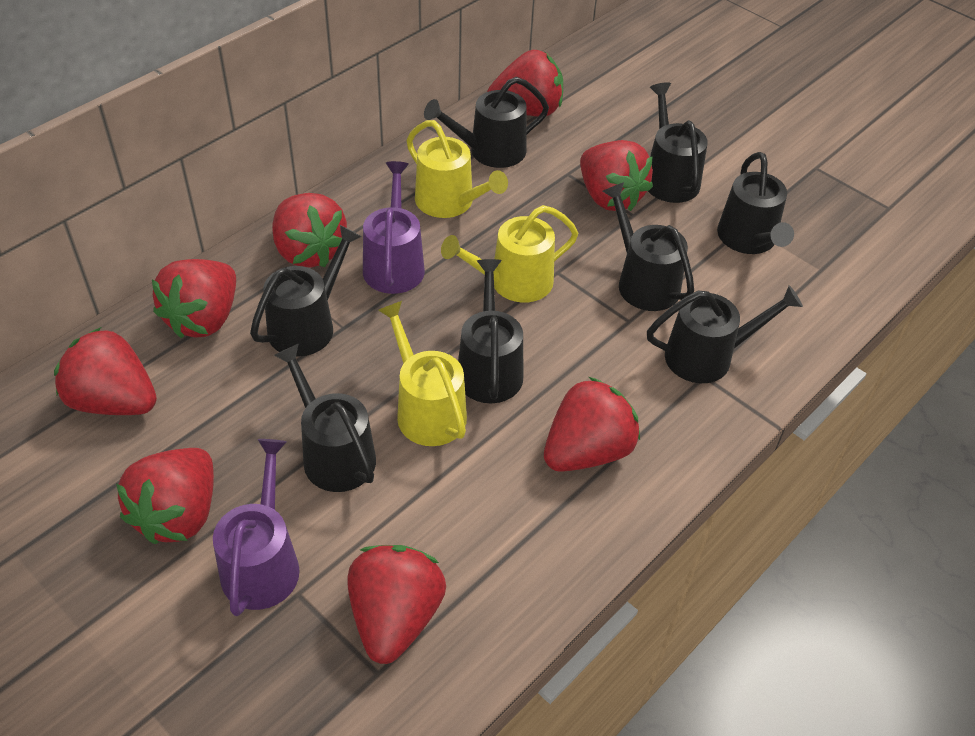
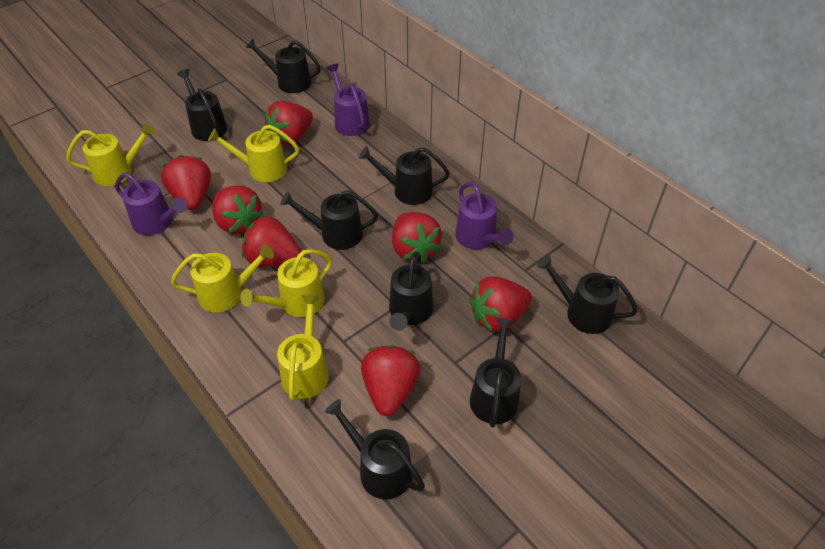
purple watering can: [213,439,300,616] [363,161,425,294] = 2 -> [115,172,187,235] [326,63,370,136] [455,182,514,249] = 3
red strawberry: [54,327,157,415] [116,448,214,544] [152,259,236,338] [272,193,347,268] [347,545,446,664] [487,50,563,117] [544,377,640,472] [580,140,653,211] = 8 -> [161,155,211,210] [212,185,263,234] [242,216,302,267] [264,101,313,145] [361,345,421,416] [392,212,442,263] [470,277,532,332] = 7
yellow watering can: [378,301,467,446] [406,120,508,218] [441,205,578,303] = 3 -> [66,123,155,186] [171,244,274,313] [208,125,299,182] [240,249,332,317] [277,295,329,401] = 5

